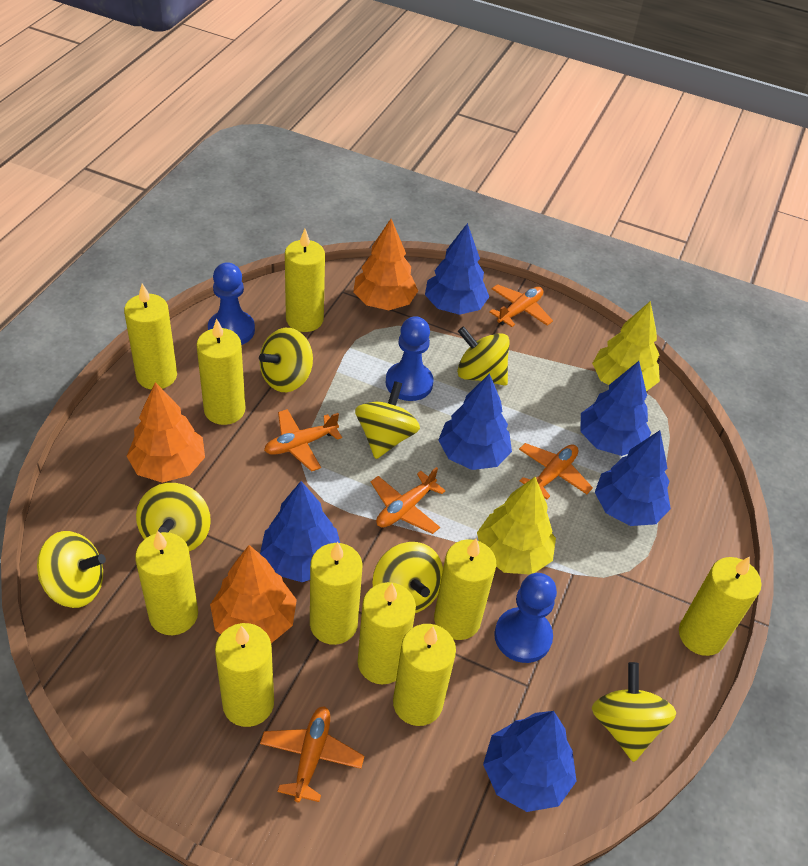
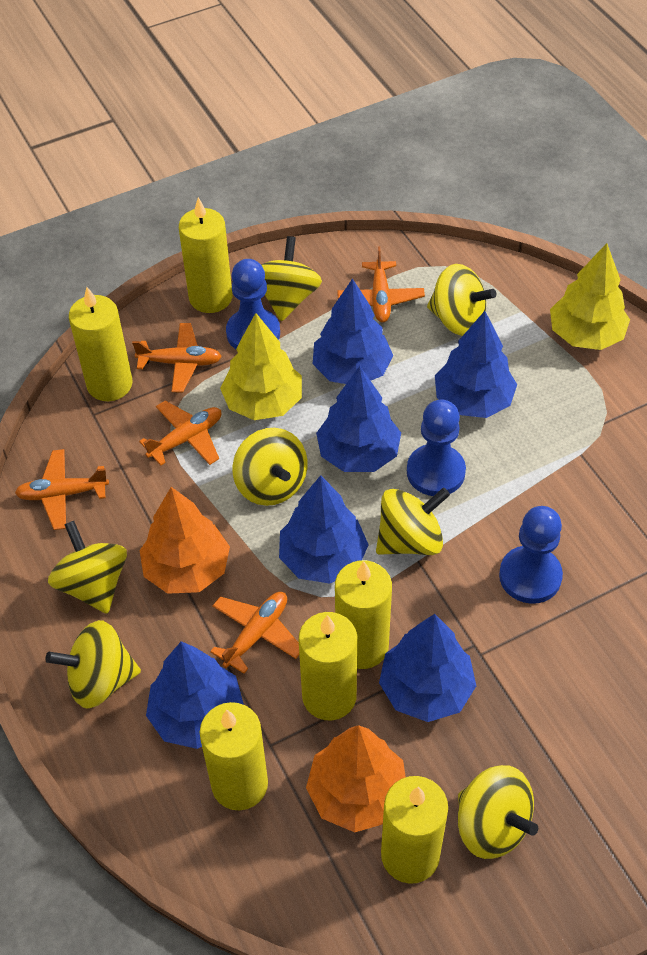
orange tree: [127,382,205,483] [210,545,297,643] [353,219,418,310] = 3 -> [139,487,230,594] [306,725,406,832] = 2
yellow candle: [124,284,177,390] [135,531,198,635] [196,319,245,425] [215,623,274,727] [285,229,325,332] [310,542,363,645] [358,582,416,685] [393,624,456,726] [434,539,496,640] [679,557,761,656] = 10 -> [69,287,133,401] [179,197,232,313] [200,702,268,811] [298,612,357,721] [335,560,392,669] [381,776,448,884] = 6

